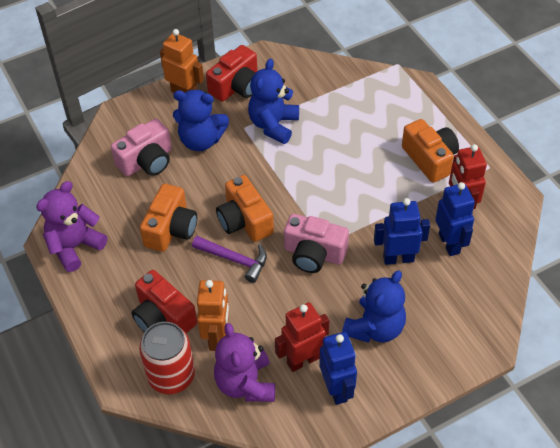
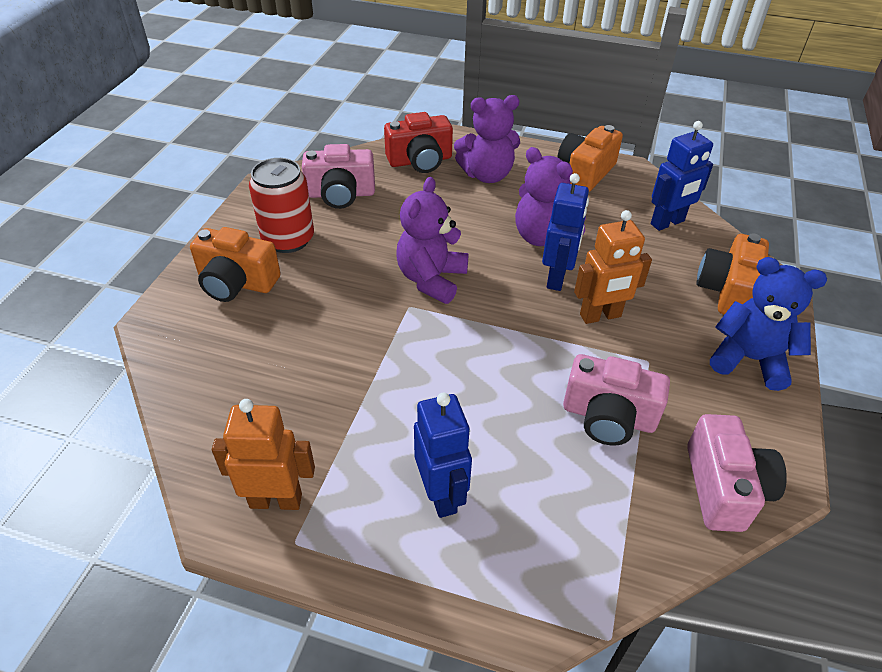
blue teddy bear: [173,90,229,151] [248,59,299,144] [342,270,406,343] = 3 -> [710,257,827,391] = 1
pink camera: [111,118,172,176] [284,214,349,273] = 2 -> [302,144,375,209] [563,354,670,446] [687,414,787,532] = 3
purple hammer: [192,236,267,283] = 1 -> none = 0
purple teddy bear: [36,181,107,272] [214,323,275,402] = 2 -> [396,177,469,304] [454,95,520,183] [515,147,586,246] = 3
red camera: [132,270,197,333] [206,45,258,102] = 2 -> [384,112,453,173] = 1
red robot: [275,302,329,372] [449,144,487,213] = 2 -> none = 0

